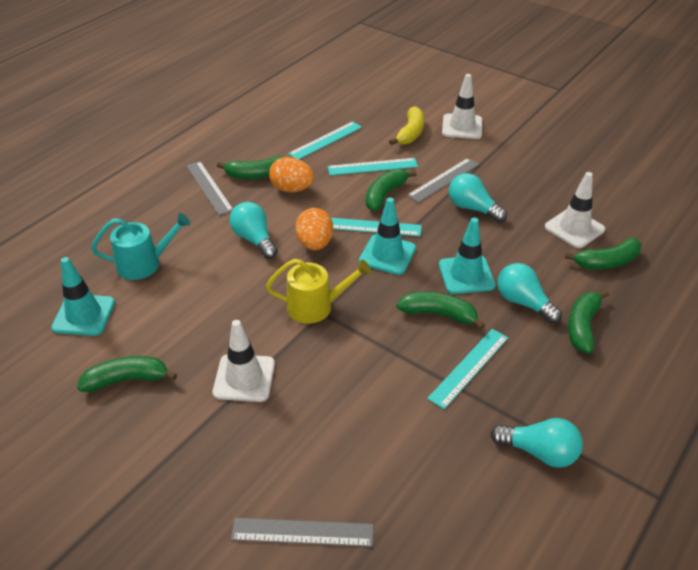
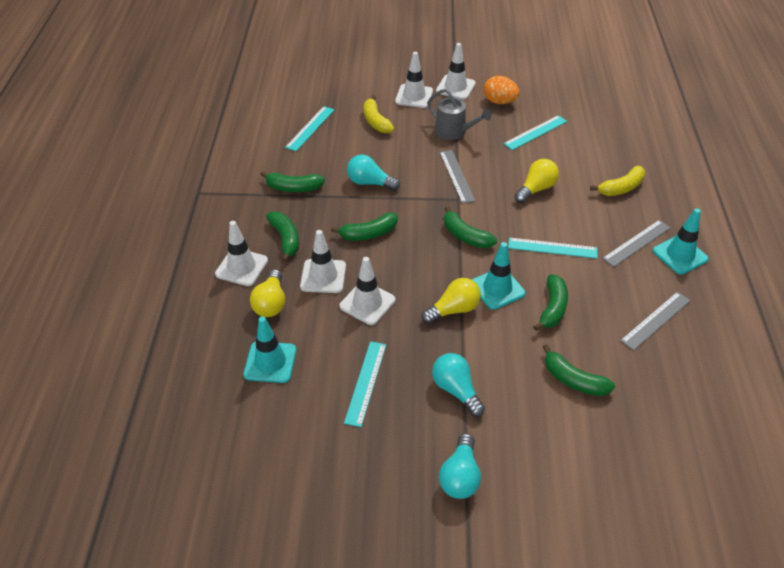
grey watering can: none = 0 -> [427,89,491,140] = 1
orange egg: [269,157,314,193] [296,208,333,250] = 2 -> [484,76,520,104] = 1
turquoise light bulb: [229,202,278,259] [449,173,507,222] [490,418,583,468] [497,263,562,324] = 4 -> [347,154,400,191] [432,353,485,417] [439,433,481,499] = 3
turquoise watering can: [91,213,191,280] = 1 -> none = 0
white traffic cone: [213,320,275,402] [442,74,482,139] [545,172,605,248] = 3 -> [215,221,268,286] [300,230,346,293] [339,257,395,325] [395,52,433,108] [436,43,476,100] = 5
yellow banana: [389,106,424,145] = 1 -> [364,95,394,133] [590,166,645,196] = 2
yellow light bulb: none = 0 -> [250,269,285,317] [421,278,481,324] [515,159,559,203] = 3
yellow watering can: [266,259,371,324] = 1 -> none = 0

